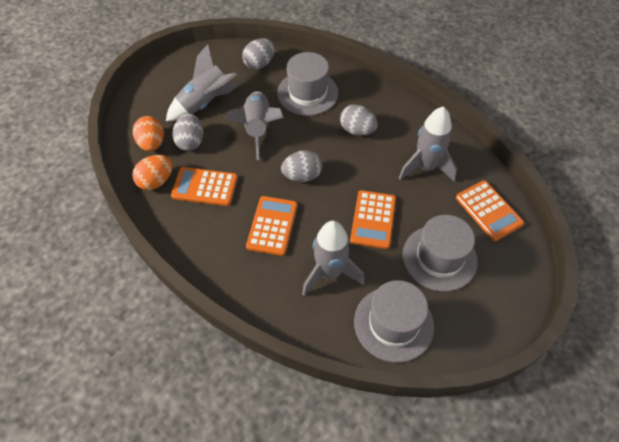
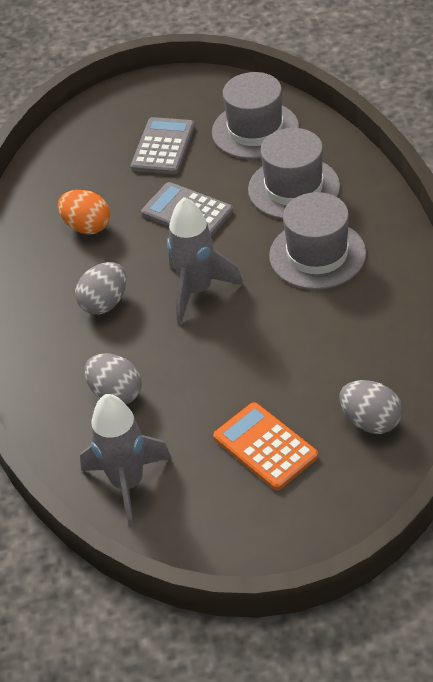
grey calculator: none = 0 -> [131,117,195,174] [141,182,233,237] = 2
grey egg: [172,113,203,151] [242,38,275,70] [281,150,322,182] [340,104,378,136] = 4 -> [75,262,126,315] [84,354,142,404] [339,380,402,434] = 3
grey rocket: [166,44,240,121] [225,91,284,160] [302,221,365,296] [399,106,457,182] = 4 -> [80,394,171,527] [167,197,244,324] = 2
orange calculator: [171,167,238,206] [246,196,297,256] [350,190,396,249] [456,180,524,241] = 4 -> [213,402,318,491] = 1
orange egg: [132,155,173,190] [133,116,164,151] = 2 -> [58,190,110,235] = 1

